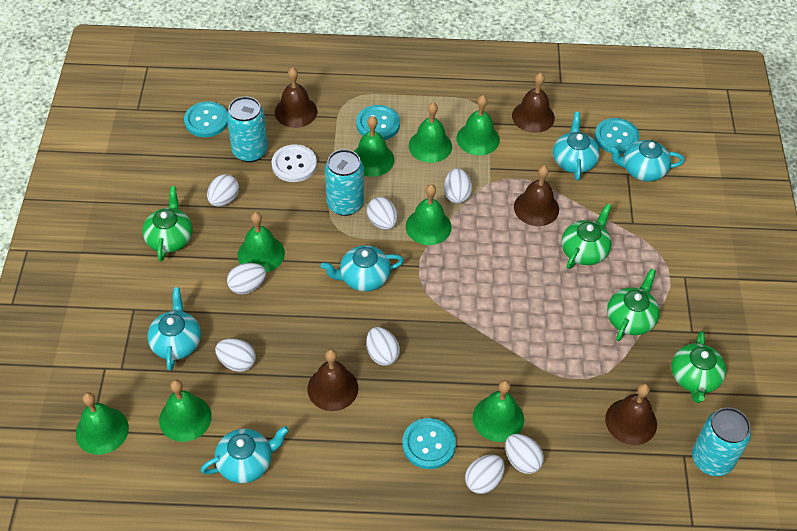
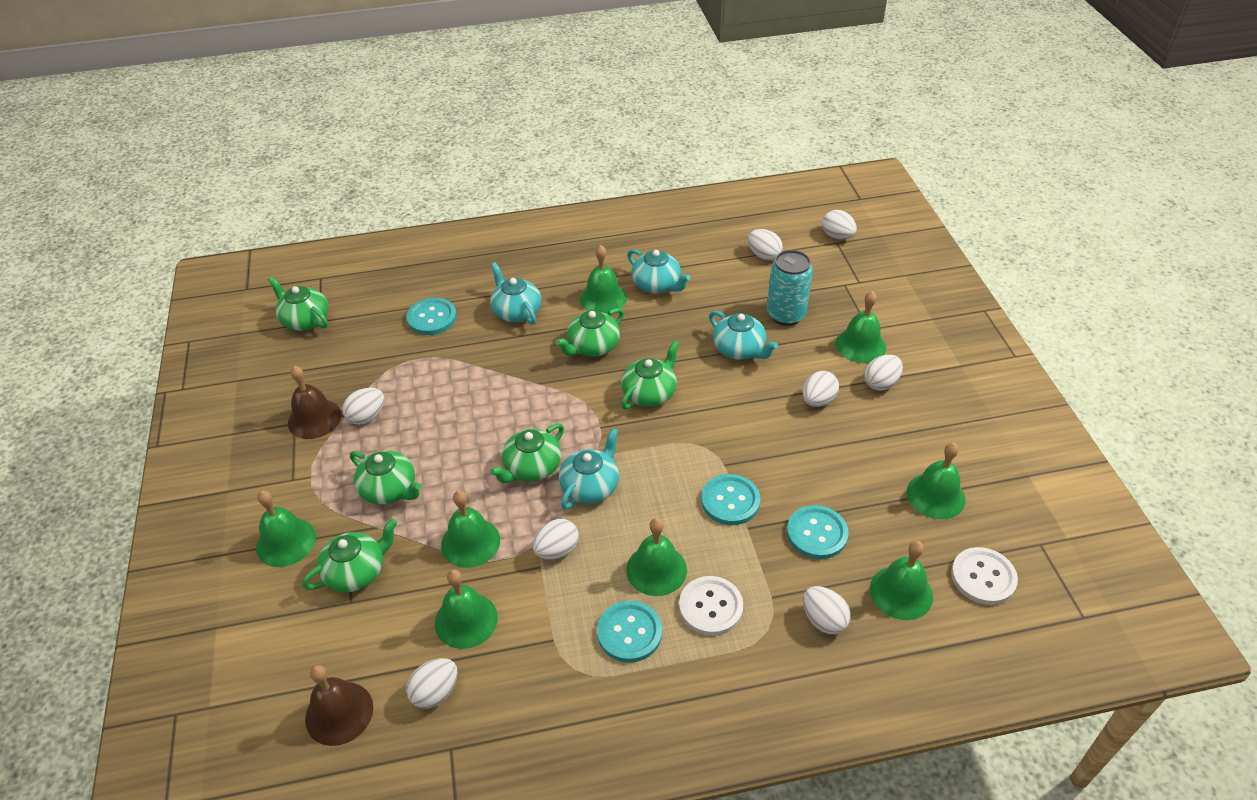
brown bell: [275,67,317,128] [307,349,358,411] [512,73,555,133] [514,165,559,226] [605,383,657,445] = 5 -> [288,366,341,439] [305,665,373,746] = 2
green teapot: [142,186,193,261] [562,204,612,269] [607,269,660,341] [671,331,726,403] = 4 -> [268,276,328,331] [303,519,397,592] [350,450,422,505] [490,423,564,483] [556,308,624,356] [621,340,679,409] = 6
turquoise can: [226,96,268,162] [325,149,364,216] [692,407,751,476] = 3 -> [767,250,813,326] = 1
turquoise teapot: [147,288,201,371] [201,426,289,483] [321,245,404,291] [553,112,600,181] [609,140,684,182] = 5 -> [490,262,541,325] [559,428,619,509] [627,249,691,293] [709,311,778,360] = 4
white button: [272,144,317,182] = 1 -> [679,576,743,636] [951,547,1018,605] = 2

